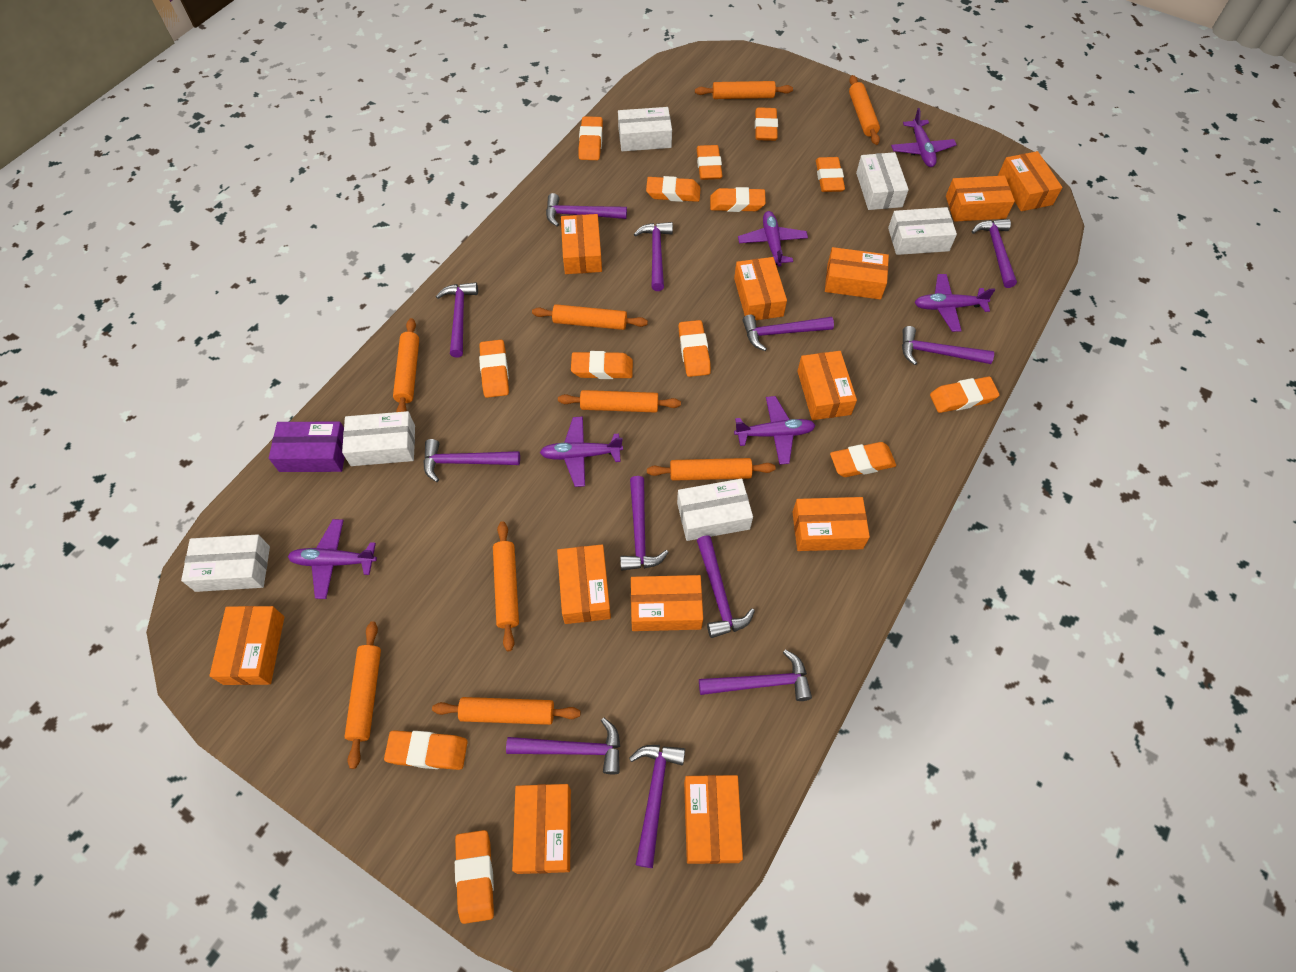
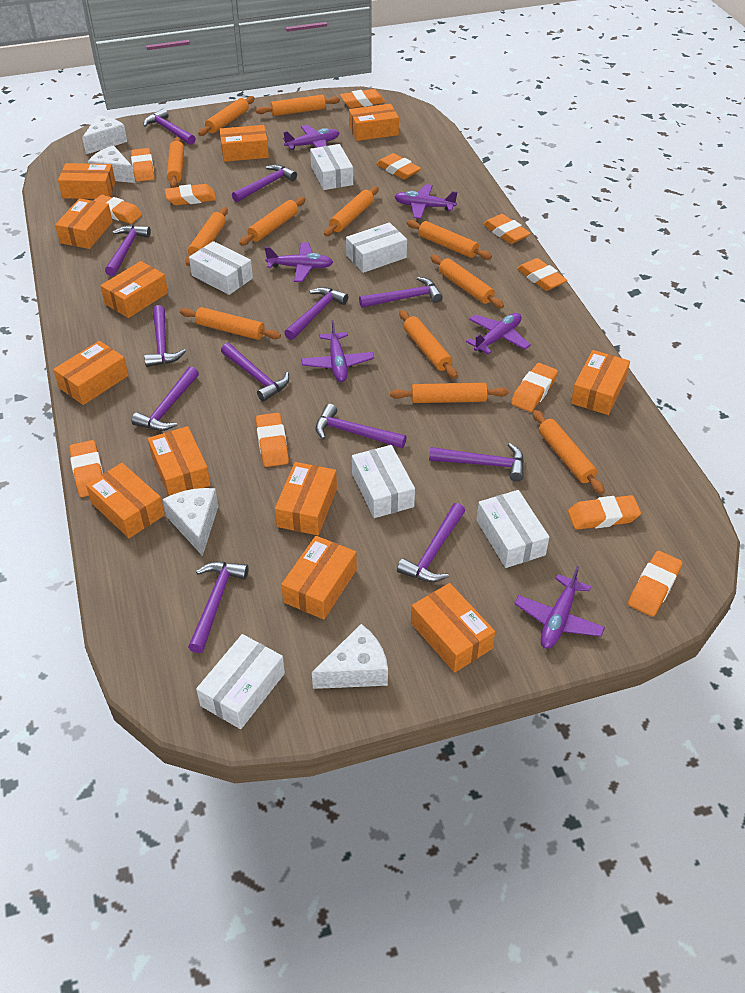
orange eraser: [384,730,468,770] [455,830,494,924] [479,340,509,398] [571,351,633,379] [579,116,603,160] [646,176,701,202] [679,320,711,377] [697,145,722,180] [710,187,766,212] [755,107,778,141] [816,157,845,192] [830,442,896,477] [930,377,1000,413] = 13 -> [70,440,103,497] [93,194,142,224] [131,148,154,182] [165,184,216,205] [256,413,289,467] [340,89,385,108] [376,153,421,179] [483,214,531,244] [511,363,558,412] [517,258,567,291] [568,495,641,530] [628,551,683,617] = 12
orange rolling pin: [344,621,381,769] [393,318,419,412] [432,697,581,725] [493,521,519,651] [532,304,648,330] [558,390,681,413] [647,458,775,481] [695,81,793,99] [849,75,880,145] = 9 -> [167,137,184,188] [180,307,281,340] [185,207,228,266] [198,96,255,136] [239,197,306,245] [256,95,340,116] [324,186,379,236] [390,383,509,403] [399,310,457,378] [407,220,492,260] [430,255,504,308] [532,410,605,494] = 12
purple box: [269,422,345,472] = 1 -> none = 0
white cheese: none = 0 -> [82,115,127,154] [88,145,135,183] [163,488,218,556] [312,624,388,689] = 4

